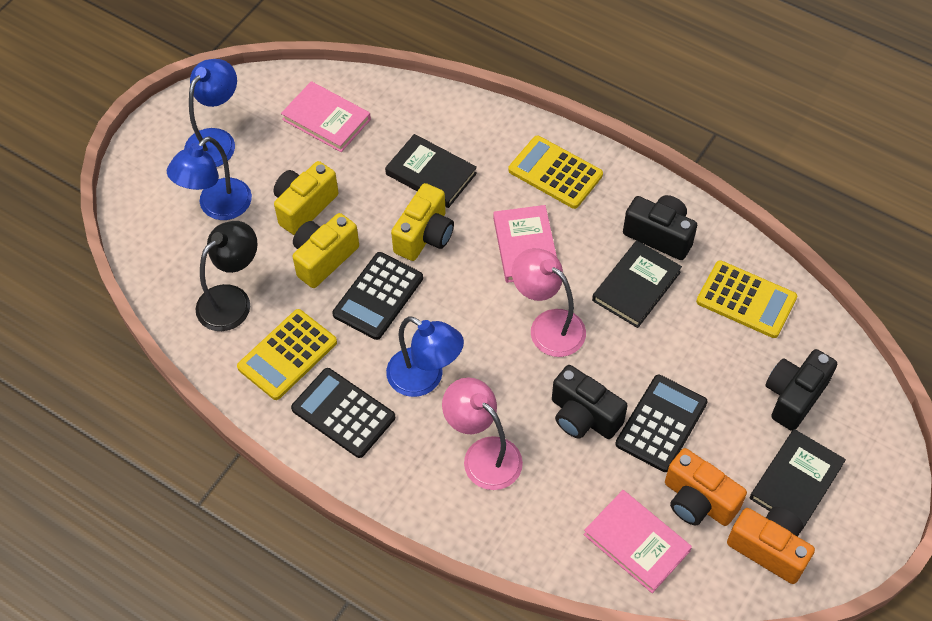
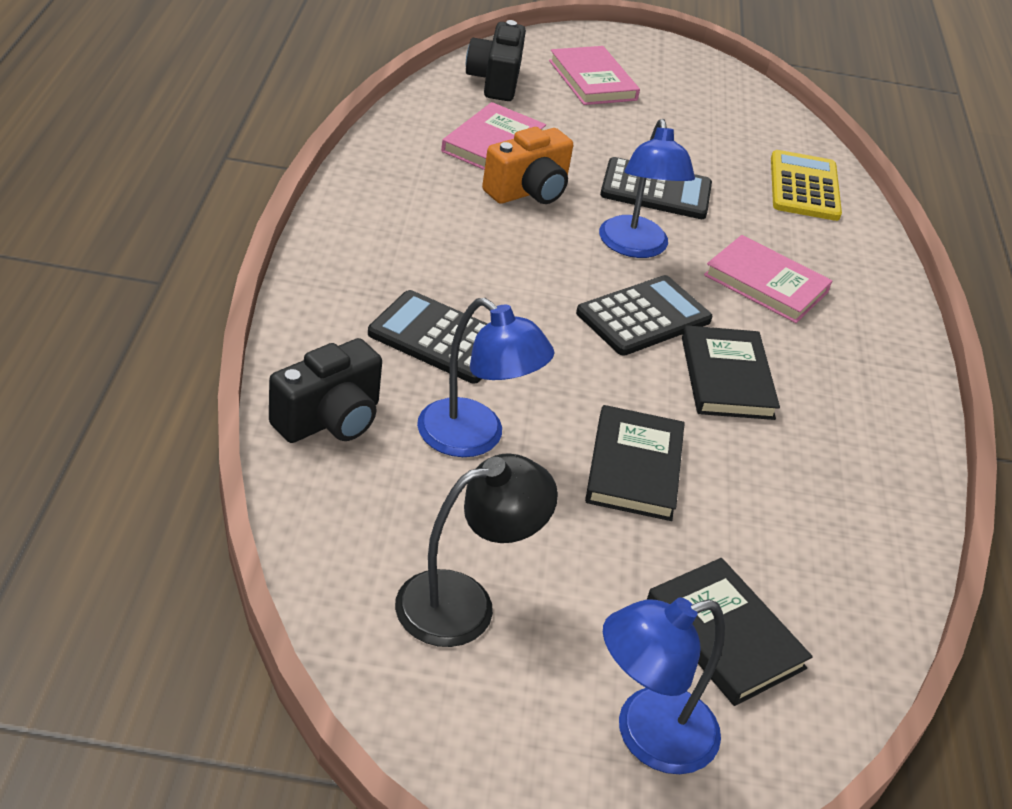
black camera: [552,365,628,439] [623,195,697,260] [766,349,837,431] = 3 -> [269,338,382,443] [466,20,526,101] = 2
orange camera: [665,448,747,526] [727,507,815,584] = 2 -> [482,127,573,204] = 1
pink lamp: [442,378,523,490] [512,248,586,357] = 2 -> none = 0
yellow calculator: [237,309,337,400] [508,136,603,209] [696,260,797,338] = 3 -> [771,150,842,221] = 1
yellow camera: [273,161,339,235] [292,213,359,288] [391,183,454,261] = 3 -> none = 0

